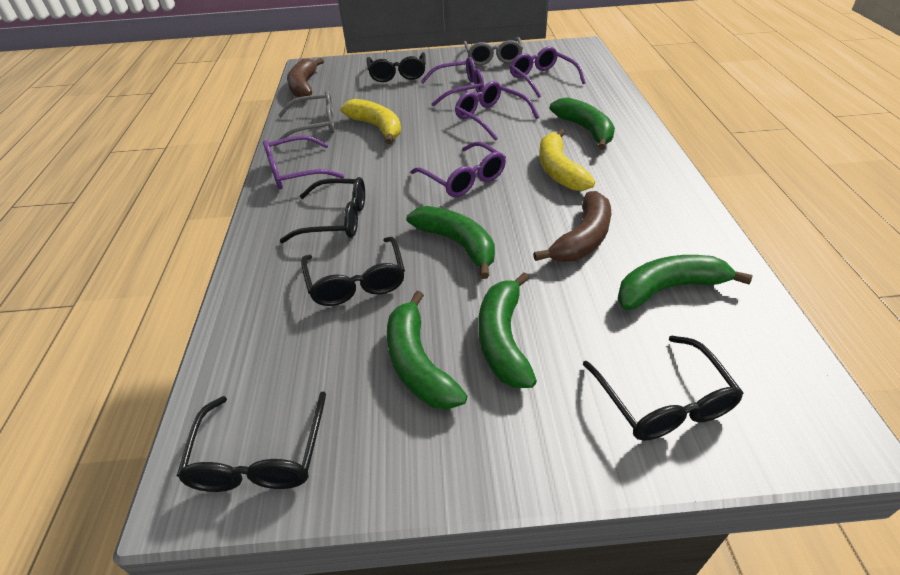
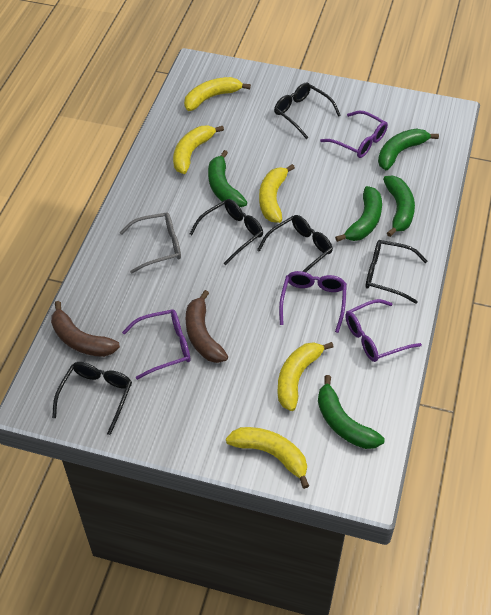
grey glasses: [278,91,335,140] [464,37,523,65] = 2 -> [120,212,181,274] = 1
purple glasses: [263,135,344,189] [411,142,506,197] [421,57,484,106] [455,81,539,141] [510,47,586,98] = 5 -> [122,310,190,380] [279,271,347,333] [320,111,388,158] [345,299,422,362] = 4
yellow banana: [341,99,401,144] [539,129,595,191] = 2 -> [173,125,224,174] [184,77,251,111] [226,427,309,489] [259,164,295,223] [277,342,334,411] = 5

